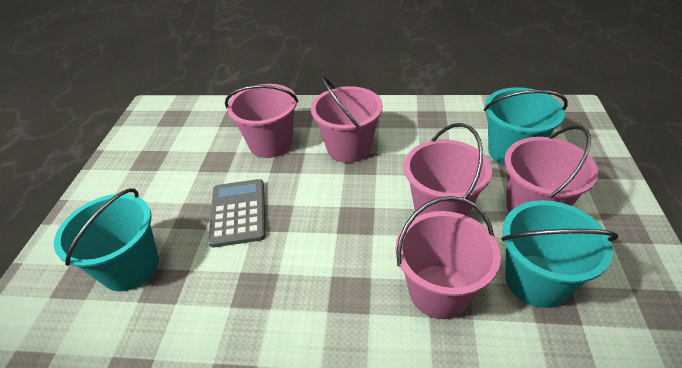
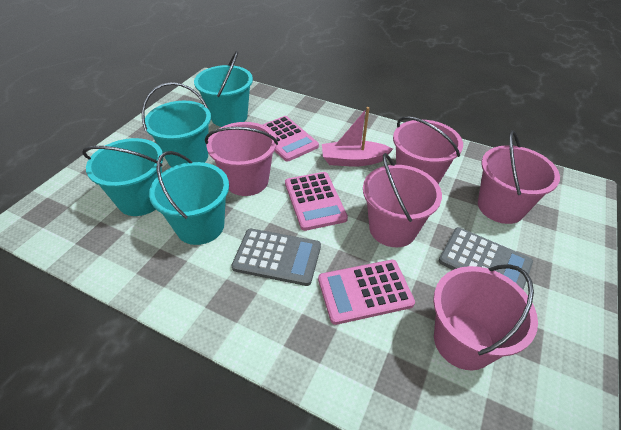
grey calculator: [208,179,265,248] = 1 -> [231,229,321,286] [439,227,533,290] = 2
pink boat: none = 0 -> [322,107,393,166] = 1
pink calculator: none = 0 -> [262,116,319,162] [285,172,348,231] [318,260,415,325] = 3
turquoise bucket: [54,188,159,291] [484,87,568,165] [501,200,618,308] = 3 -> [82,138,163,216] [141,82,211,167] [149,151,229,245] [194,51,253,127] = 4

